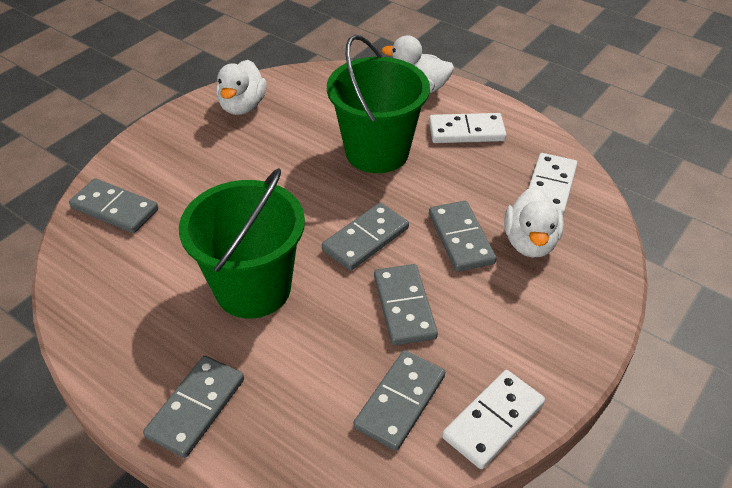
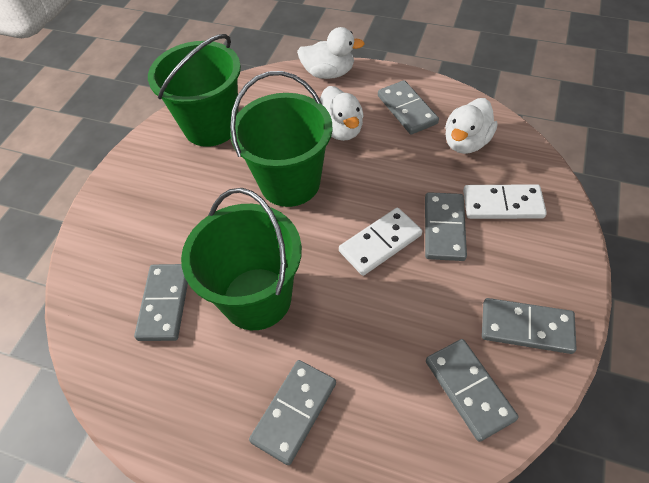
green bucket: [179,168,305,318] [327,35,430,173] = 2 -> [148,34,241,147] [181,188,302,330] [230,71,333,207] = 3
white domino: [429,113,506,143] [442,370,545,469] [528,153,577,215] = 3 -> [339,208,422,276] [463,184,547,219] = 2

